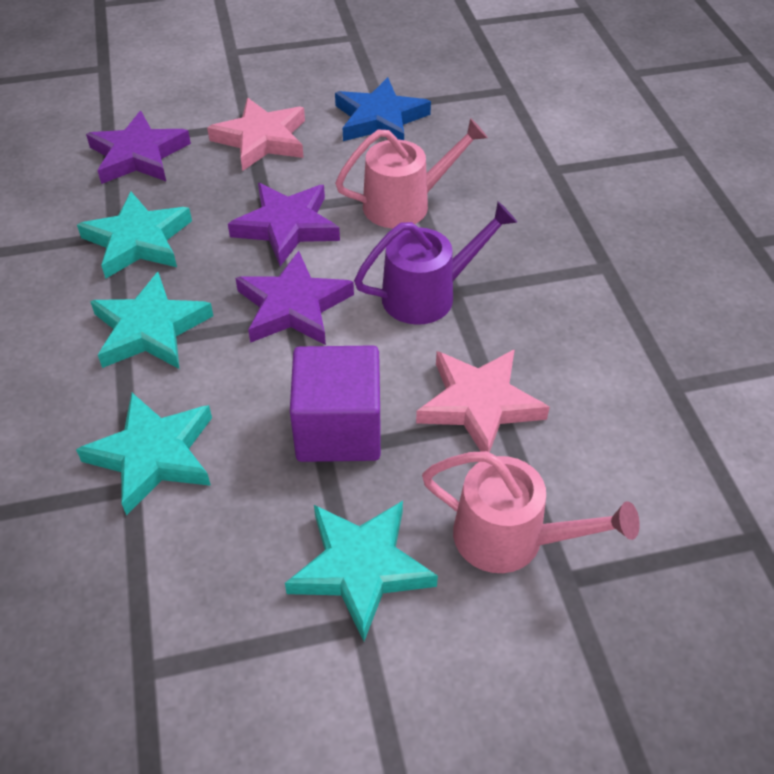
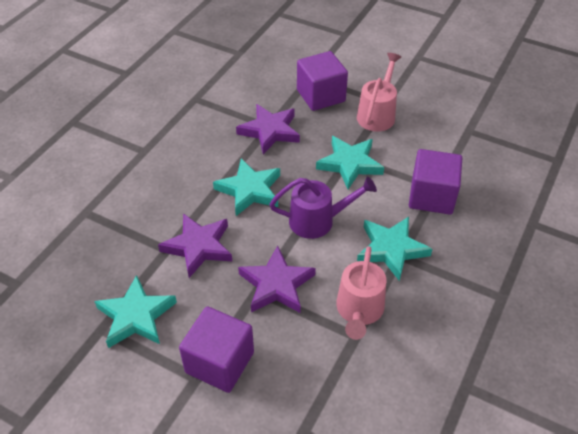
blue star: [335,77,431,141] = 1 -> none = 0
pink star: [207,98,305,171] [416,349,550,453] = 2 -> none = 0
purple cube: [290,345,381,462] = 1 -> [179,306,254,393] [297,51,348,111] [409,149,462,215] = 3

